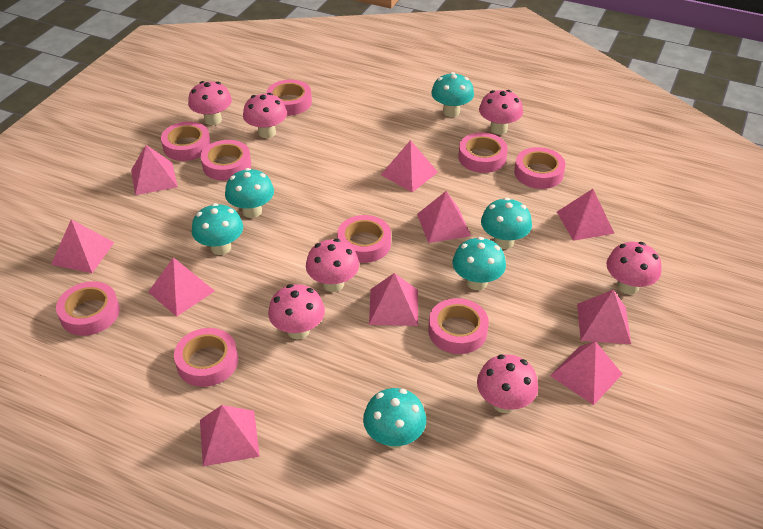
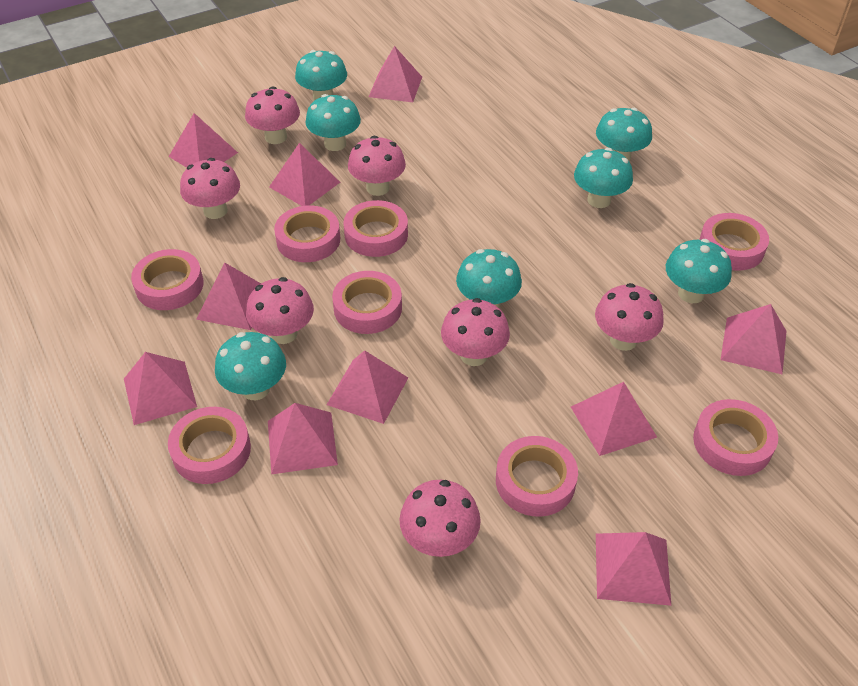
pink tape: [56,281,120,336] [161,122,211,161] [174,328,238,387] [201,140,251,181] [266,80,312,115] [337,215,391,263] [428,298,489,354] [458,133,508,173] [514,147,566,189] = 9 -> [131,249,204,310] [168,407,251,484] [274,205,340,262] [332,271,402,334] [344,200,408,257] [496,436,578,517] [693,399,778,476] [699,213,769,271] = 8
turquoise mushroom: [192,203,243,255] [225,168,274,218] [363,388,426,448] [431,72,474,117] [452,237,506,290] [481,197,532,249] = 6 -> [215,332,286,400] [295,50,347,101] [306,94,361,151] [456,249,522,308] [574,148,633,208] [596,108,652,162] [666,239,732,303] = 7

